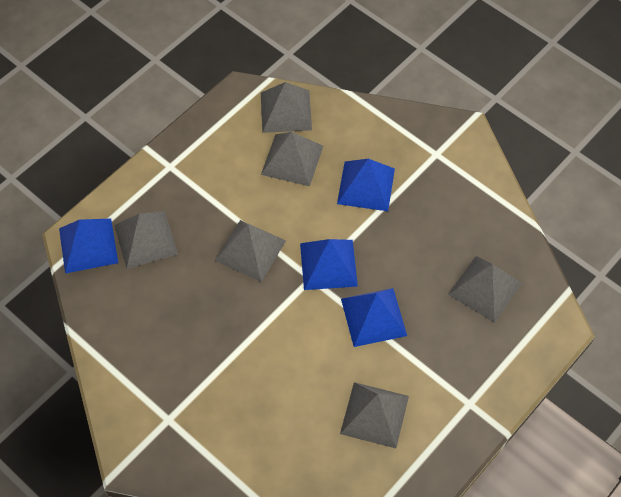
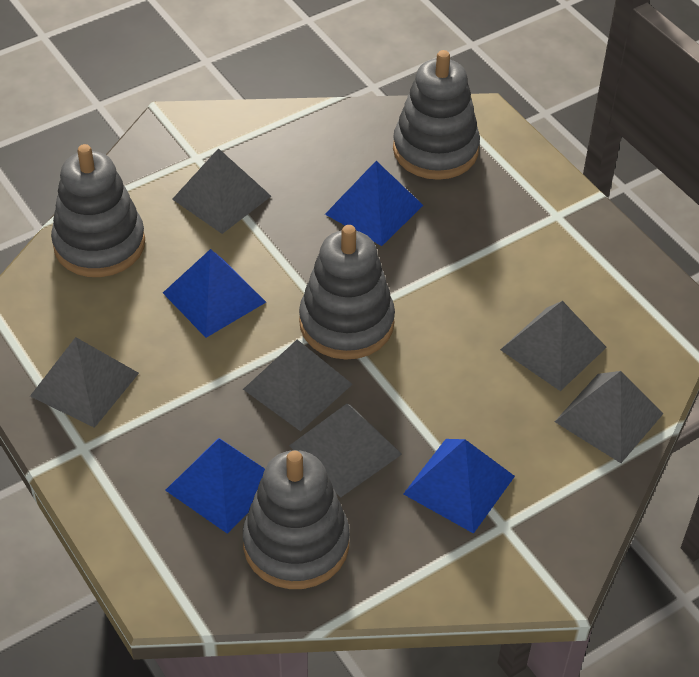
grey stacking toy: none = 0 -> [51,144,145,277] [243,450,350,589] [299,225,395,360] [393,50,480,180] = 4

